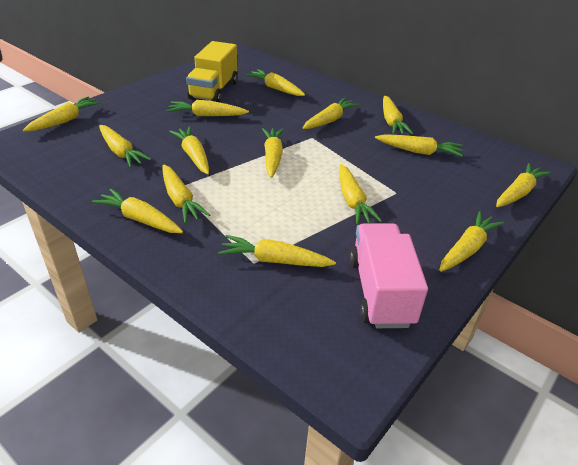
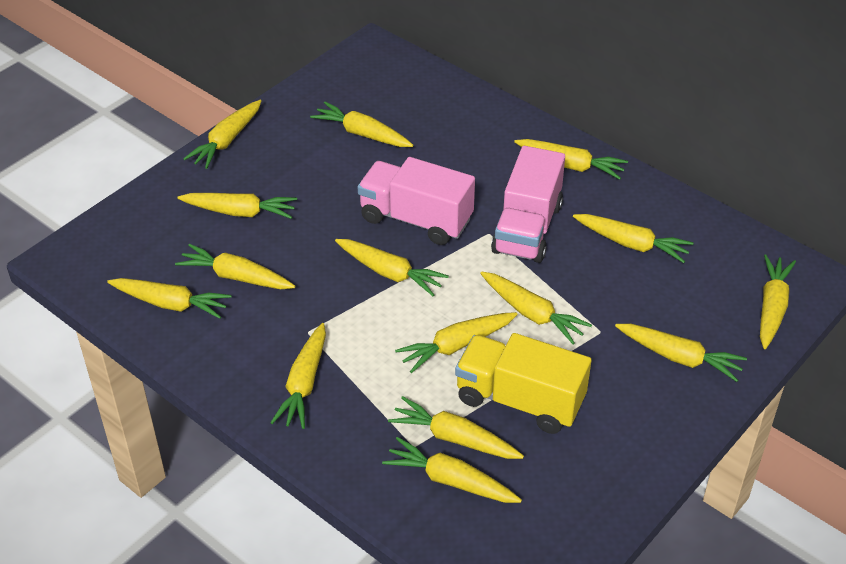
pink truck: [350,223,428,328] = 1 -> [358,157,475,245] [491,146,565,263] = 2

